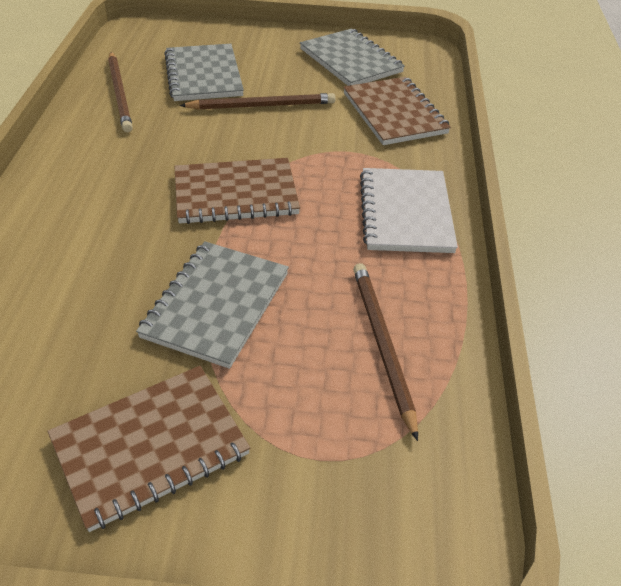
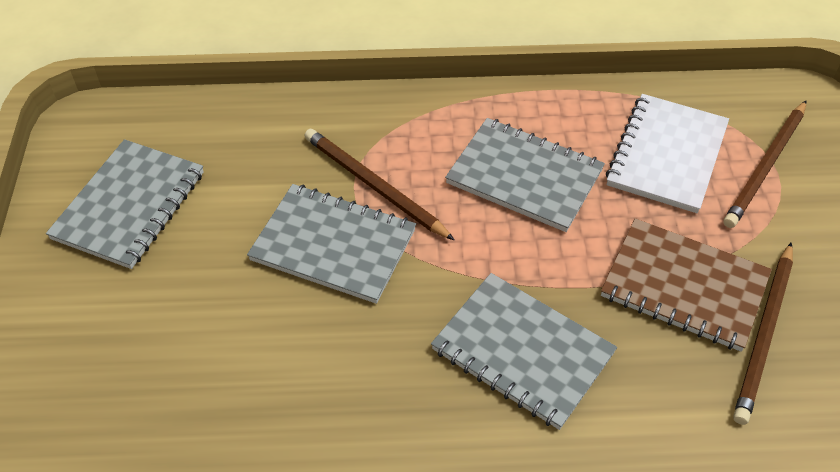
brown notebook: [48,366,250,532] [174,158,300,224] [343,77,451,145] = 3 -> [601,218,772,352] = 1
grey notebook: [136,241,289,369] [164,44,244,101] [300,29,405,86] = 3 -> [46,139,204,269] [247,184,416,304] [431,273,617,430] [445,118,605,232] = 4

